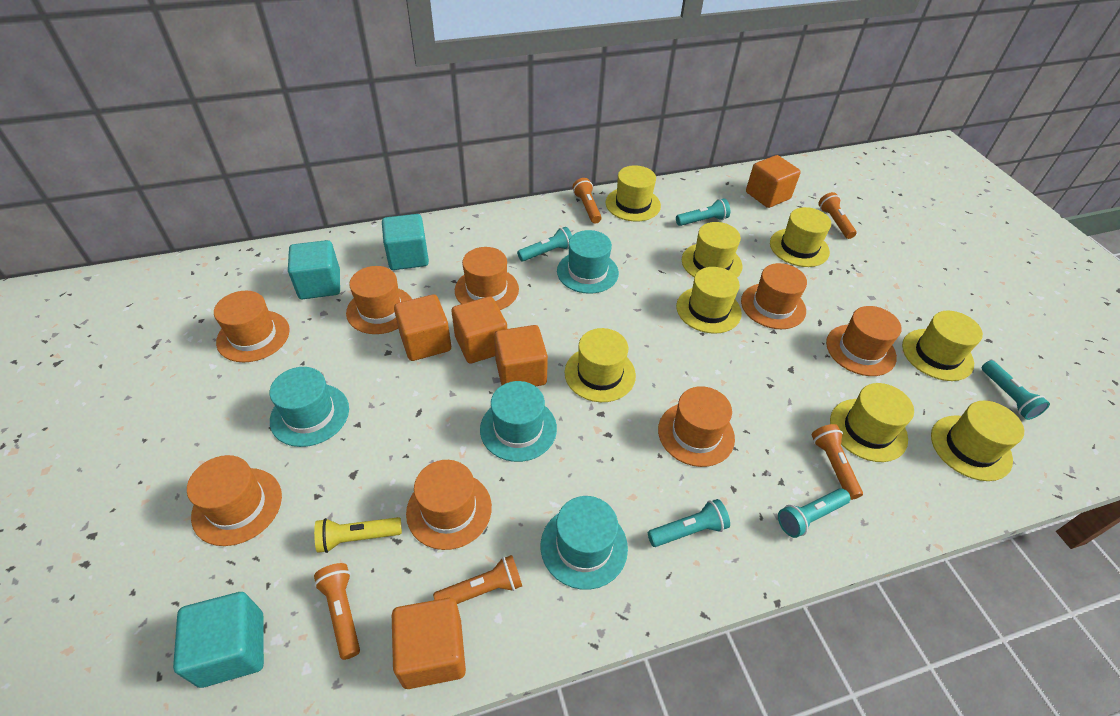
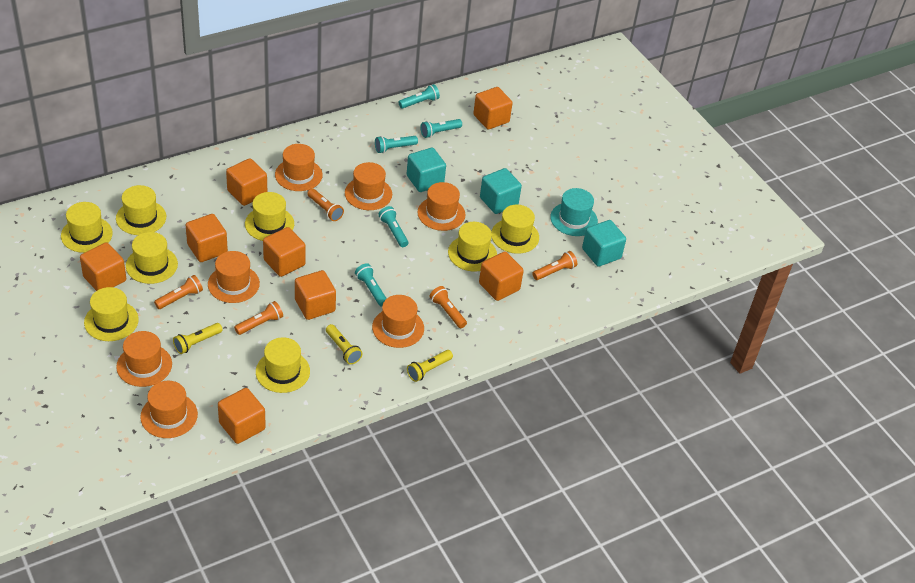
orange cube: [392,598,466,689] [394,294,451,361] [451,296,507,364] [494,325,548,386] [746,155,801,208] = 5 -> [80,242,126,291] [186,214,228,262] [218,388,266,444] [226,158,267,206] [263,227,306,277] [295,270,336,320] [473,87,512,129] [479,251,524,301] = 8
orange hat: [187,455,282,546] [214,291,290,362] [346,266,412,334] [406,460,492,550] [455,247,519,310] [658,386,735,467] [741,263,807,329] [826,306,902,376] = 8 -> [116,331,172,387] [140,381,198,438] [208,251,260,303] [275,144,322,191] [345,162,392,210] [372,295,424,348] [417,182,465,231] = 7
turquoise hat: [270,367,349,447] [480,381,557,462] [541,496,628,590] [557,230,619,294] = 4 -> [550,188,598,236] = 1
yellow flashlight: [314,517,402,553] = 1 -> [173,323,223,354] [326,324,363,364] [407,350,453,382] = 3

